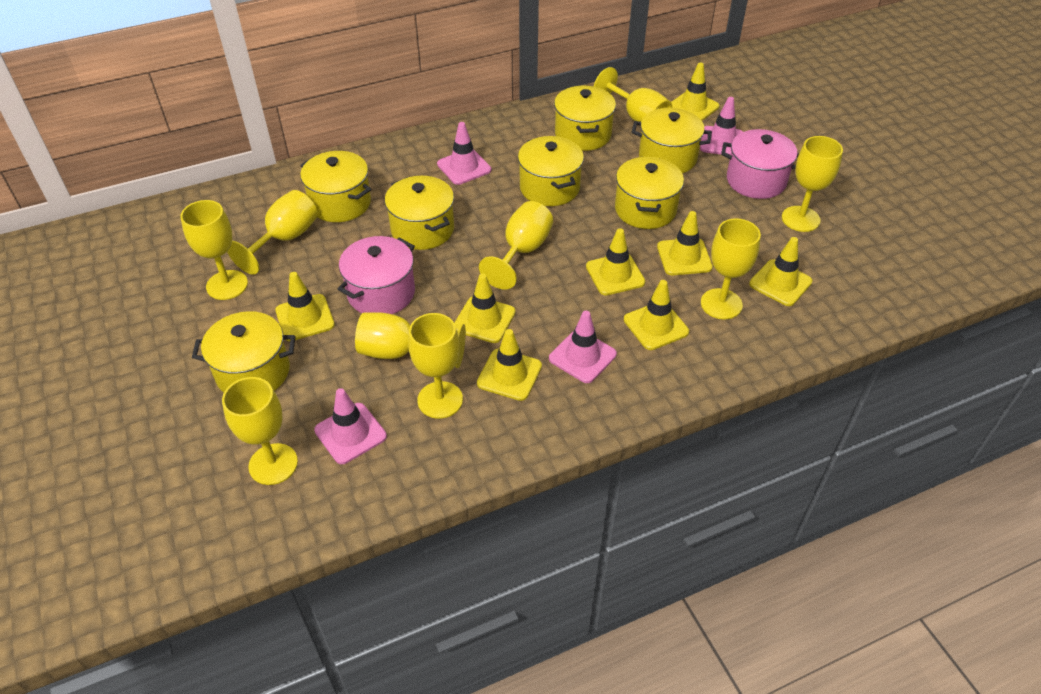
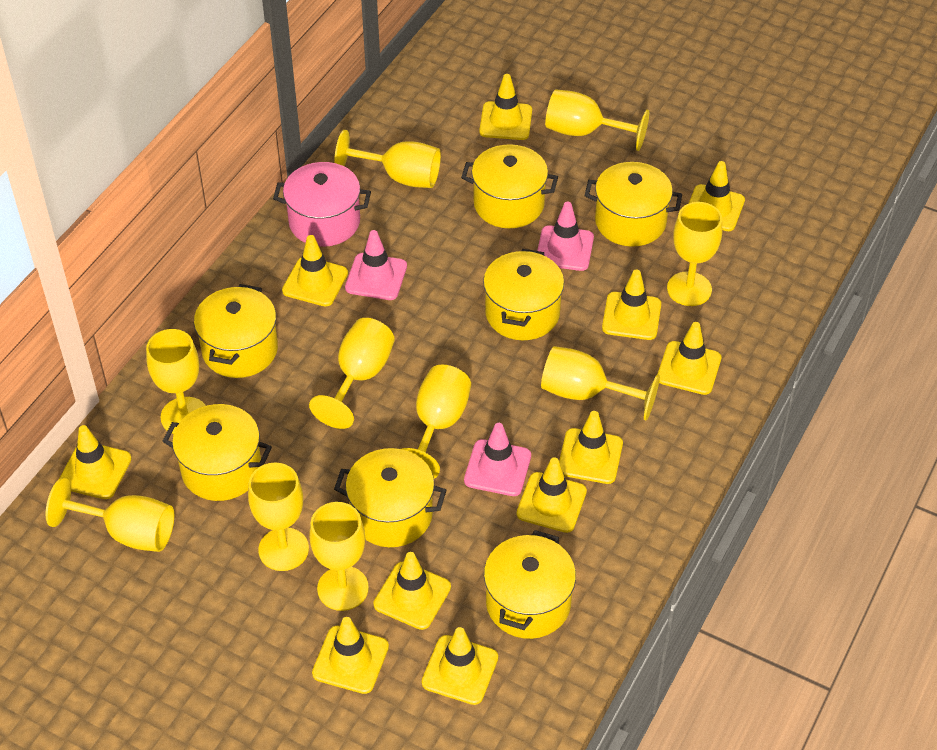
pink pot: [338,236,415,314] [721,129,799,199] = 2 -> [273,162,371,247] = 1
pink traffic cone: [314,388,387,464] [437,122,491,185] [549,311,617,383] [700,97,743,155] = 4 -> [345,230,407,300] [464,423,531,496] [537,201,594,271] = 3
yellow goblet: [180,200,248,300] [222,377,298,485] [227,190,318,275] [355,312,466,368] [408,313,463,419] [479,201,553,290] [594,67,672,122] [701,218,761,320] [782,136,843,232] = 9 -> [46,478,174,552] [146,329,206,434] [248,462,309,571] [309,318,395,429] [309,502,369,611] [334,130,441,188] [402,365,471,478] [541,346,660,421] [545,89,649,151] [667,202,722,306] = 10
yellow traffic cone: [275,272,335,341] [454,274,516,343] [477,329,542,401] [586,228,645,295] [624,280,689,350] [657,211,713,275] [671,63,719,121] [749,237,813,306] = 8 -> [59,425,132,499] [282,235,348,307] [312,617,389,694] [373,552,451,630] [422,627,498,705] [479,74,532,140] [517,457,587,533] [559,411,623,484] [602,269,661,340] [658,322,721,395] [689,161,745,231] = 11

